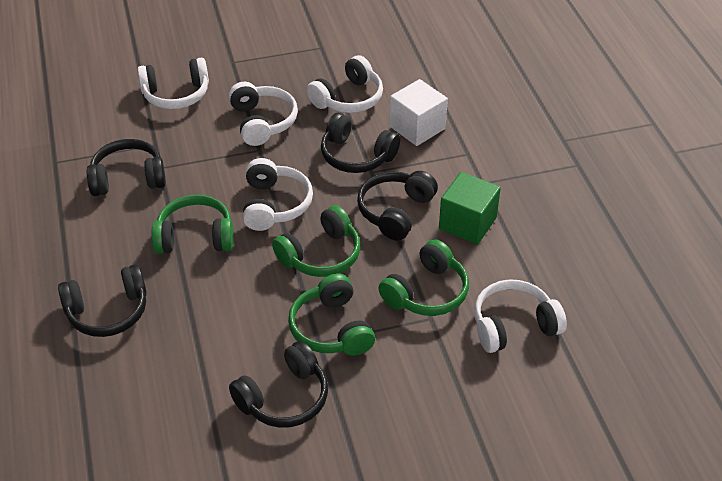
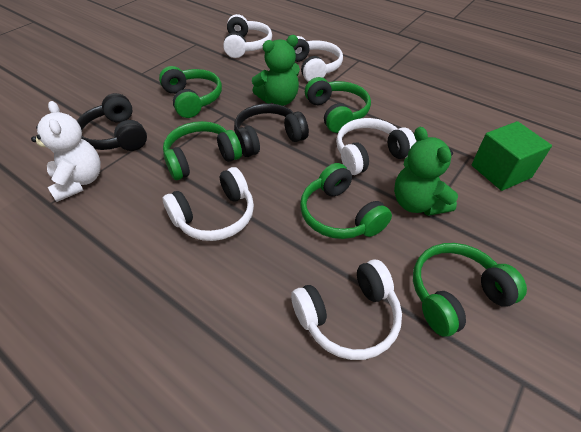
black headphones: [58,264,147,337] [87,139,166,196] [229,341,328,428] [321,113,400,173] [357,171,438,240] = 5 -> [77,93,147,151] [234,103,309,157] = 2
green headphones: [151,195,234,254] [272,205,360,277] [288,273,375,356] [378,239,469,316] = 4 -> [159,66,222,118] [163,121,242,180] [300,163,392,239] [305,77,371,133] [413,243,527,337] = 5
green teddy bear: none = 0 -> [252,35,300,106] [394,127,458,216] = 2
white cube: [390,79,448,146] = 1 -> none = 0
white teddy bear: none = 0 -> [31,101,101,202] = 1

